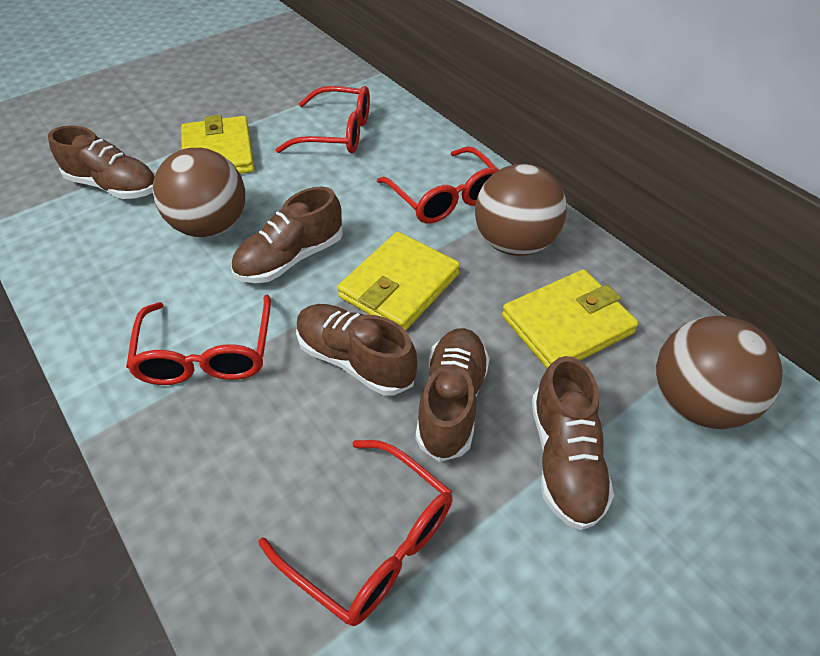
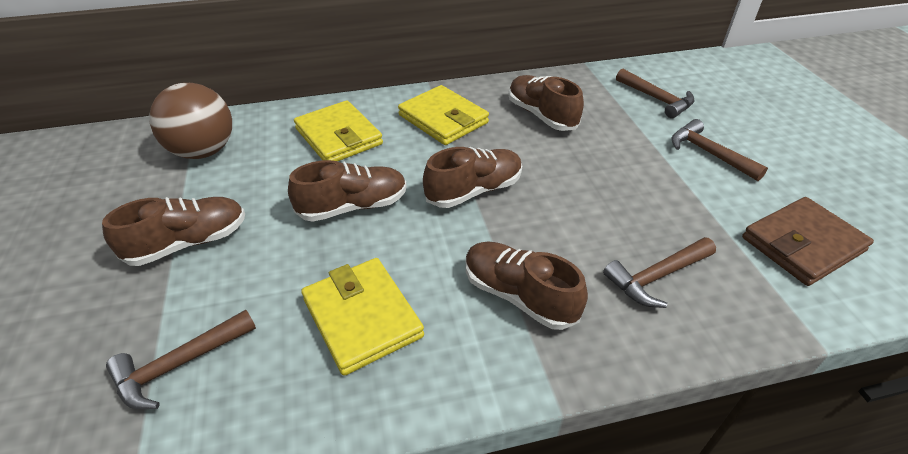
brown ball: [153,148,245,237] [475,164,567,256] [656,316,783,429] = 3 -> [149,83,232,159] = 1
brown hammer: none = 0 -> [106,310,256,409] [603,237,716,308] [616,69,695,118] [672,119,768,181] = 4
brown wallet: none = 0 -> [742,197,874,286] = 1
red glasses: [126,295,271,385] [259,440,453,626] [276,86,370,154] [377,147,499,223] = 4 -> none = 0

